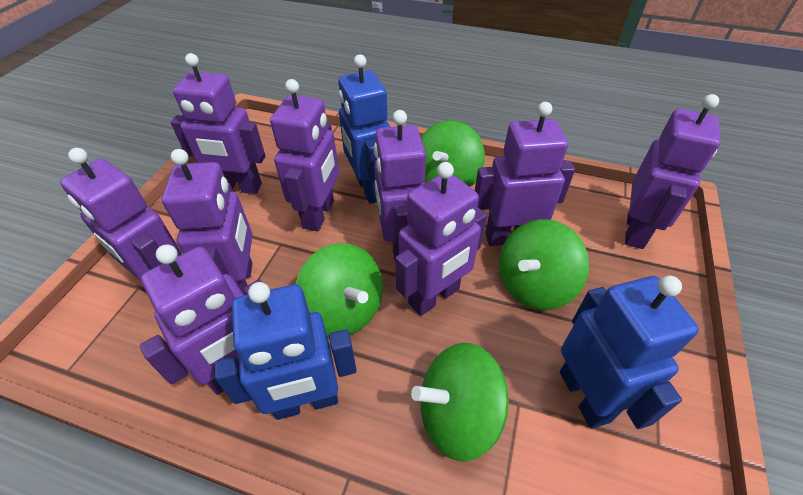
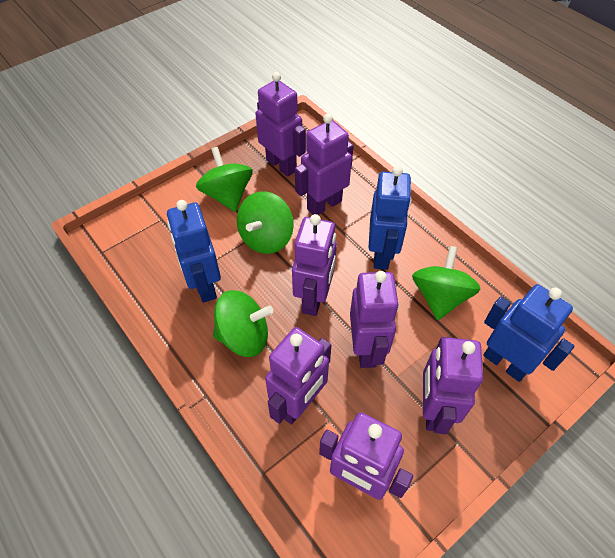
purple robot: [60,148,182,281] [140,245,262,394] [162,149,253,295] [170,53,265,194] [270,79,339,231] [374,110,426,264] [395,162,487,316] [475,102,575,246] [625,94,721,249] = 9 -> [256,72,306,177] [265,327,331,425] [292,214,337,316] [295,114,354,215] [319,412,413,500] [350,271,399,368] [423,337,483,434] = 7

